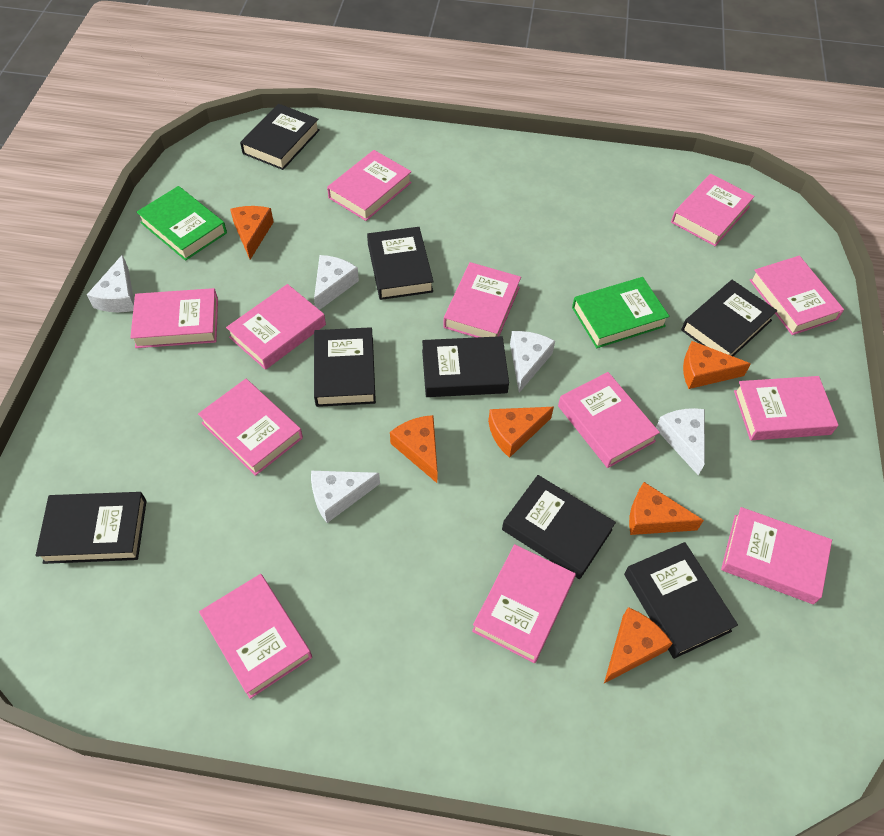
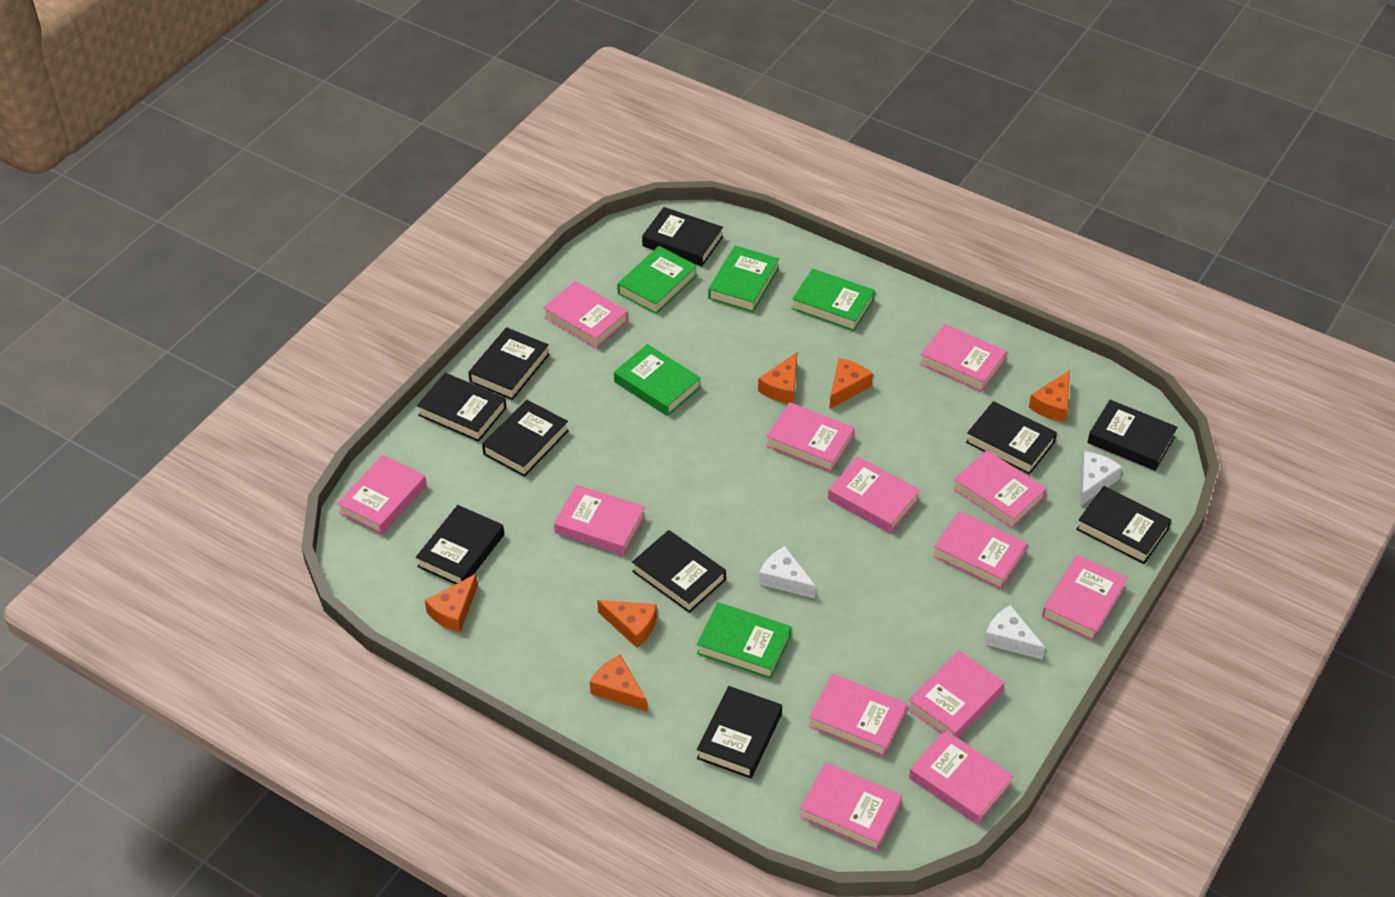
black book: [35,492,147,564] [240,104,320,170] [314,327,376,407] [367,227,434,300] [422,336,509,397] [502,475,616,579] [624,542,738,659] [681,280,777,356] = 8 -> [416,505,504,584] [417,373,506,442] [468,327,550,400] [482,400,569,477] [632,530,726,613] [642,207,723,266] [697,686,782,779] [966,401,1057,475] [1076,486,1171,564] [1087,400,1178,471] = 10
green book: [137,186,227,261] [572,277,670,348] = 2 -> [614,344,701,416] [617,246,697,314] [697,602,791,679] [708,245,779,312] [792,269,875,331] = 5
pink book: [130,288,218,348] [198,379,303,476] [199,574,312,699] [226,284,326,370] [327,150,412,221] [443,262,521,338] [472,544,576,663] [558,372,660,468] [671,174,755,246] [721,507,832,604] [734,376,839,440] [750,256,844,335] = 12 -> [337,455,427,535] [543,281,628,349] [554,485,645,555] [766,402,855,472] [800,762,902,851] [808,674,907,757] [828,457,920,533] [908,651,1004,738] [909,730,1014,824] [919,324,1007,392] [932,511,1027,589] [953,450,1046,528] [1042,555,1128,641] = 13
white cheese: [87,255,134,312] [311,471,380,523] [314,255,359,310] [510,331,555,393] [656,408,705,475] = 5 -> [759,546,816,599] [984,605,1045,660] [1080,451,1122,506] = 3

